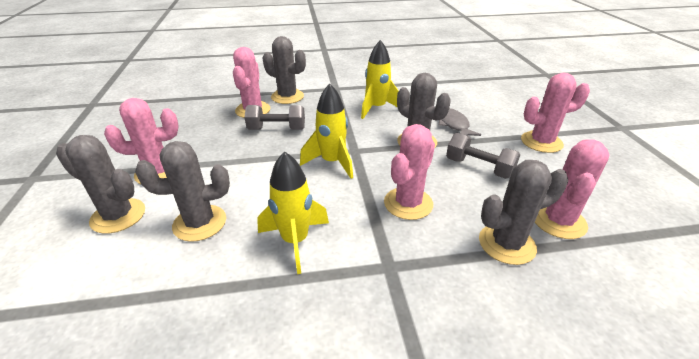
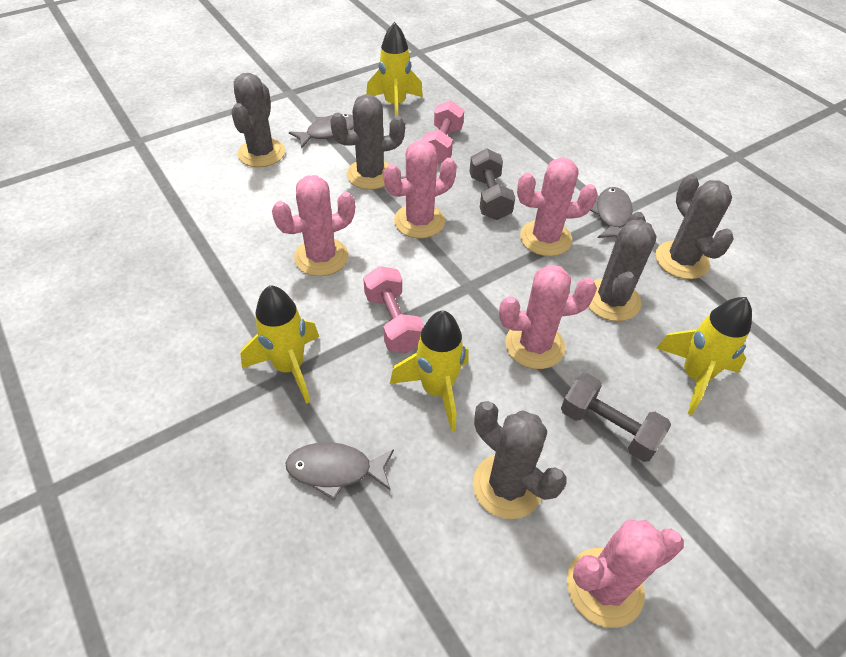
grey fish: [439,108,481,136] = 1 -> [285,442,394,500] [289,114,354,148] [590,187,633,238] = 3
pink dumbbell: none = 0 -> [363,266,424,353] [421,100,464,163] = 2
yellow rocket: [257,151,329,274] [300,83,353,179] [361,40,399,119] = 3 -> [240,285,319,404] [366,22,423,116] [390,310,468,431] [657,297,752,415] = 4

